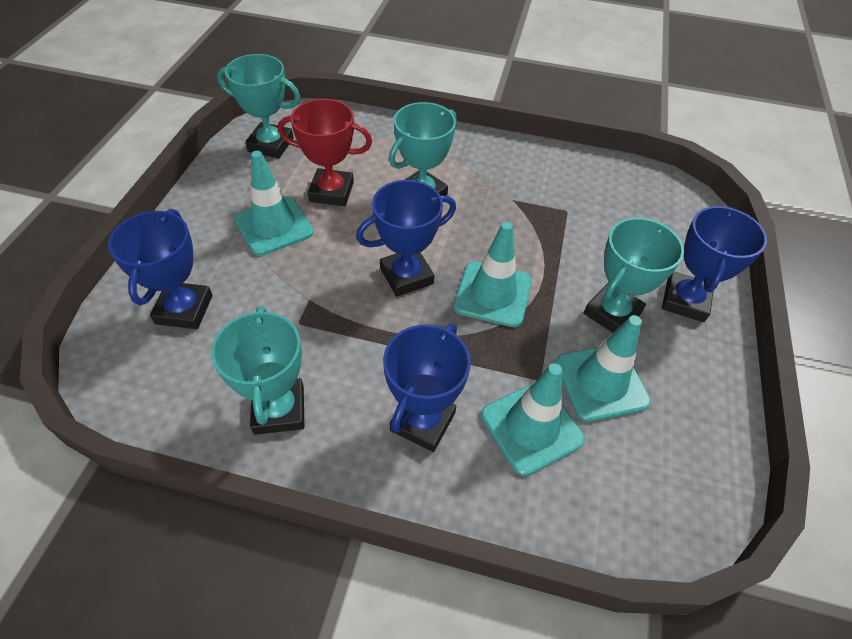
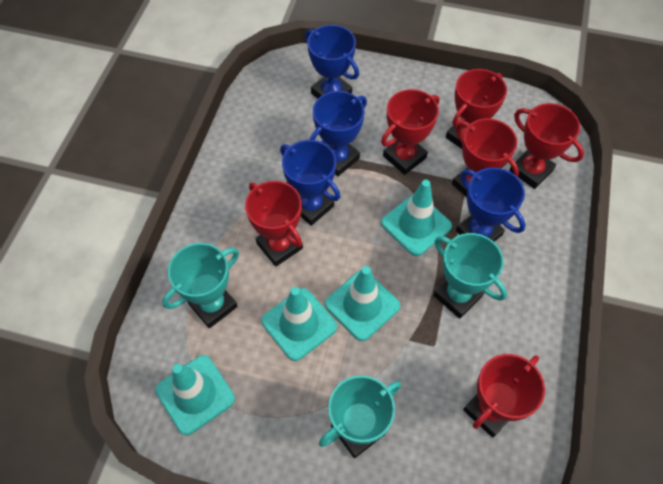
red trophy: [278,99,372,206] = 1 -> [245,181,303,266] [381,89,439,175] [446,69,507,149] [452,118,519,197] [463,354,545,438] [509,103,584,189] = 6
turquoise trophy: [211,306,304,435] [217,54,301,159] [389,102,457,196] [584,218,684,333] = 4 -> [162,243,239,328] [319,375,401,458] [433,233,507,319] = 3

